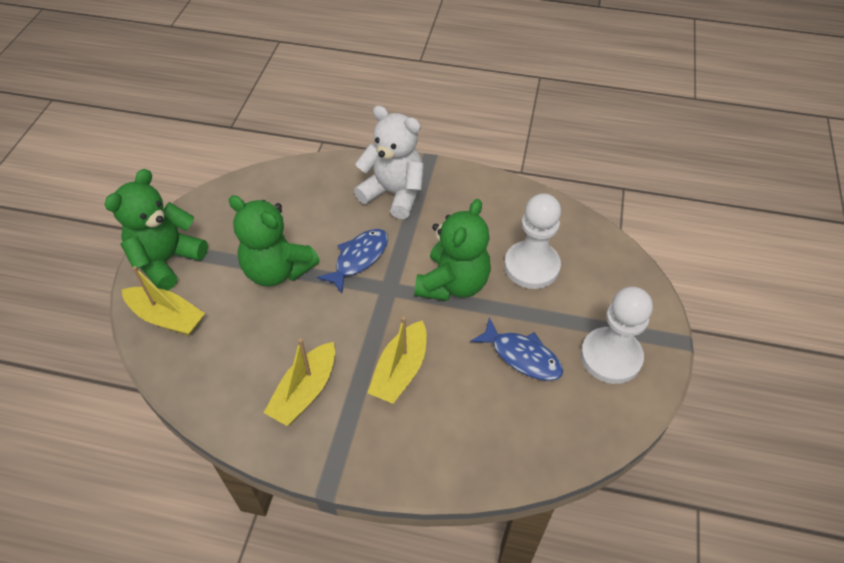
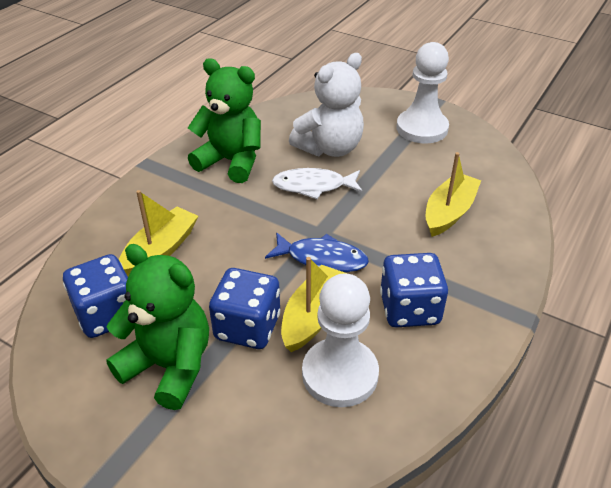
blue dice: none = 0 -> [63,254,128,338] [209,268,281,349] [380,253,448,327] = 3
blue fish: [317,229,388,294] [470,318,563,381] = 2 -> [265,232,369,272] = 1
green teddy bear: [105,169,208,291] [228,195,320,286] [415,199,491,301] = 3 -> [106,244,209,410] [188,58,261,183] = 2
white fish: none = 0 -> [272,168,363,199] = 1

